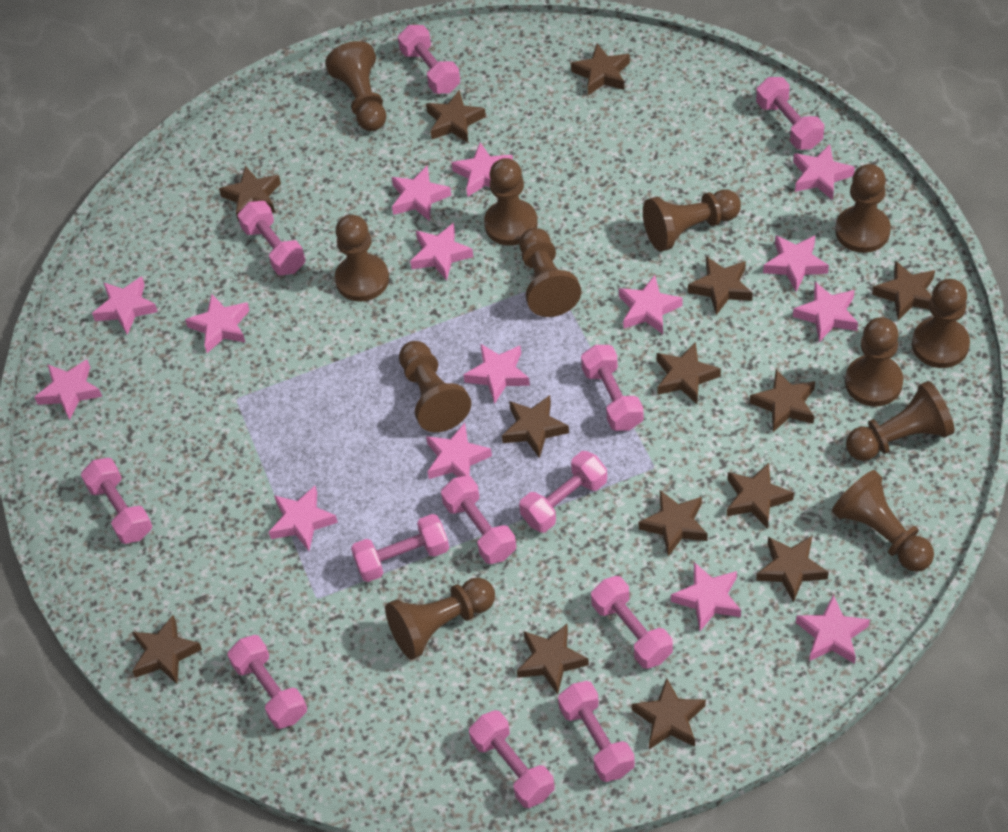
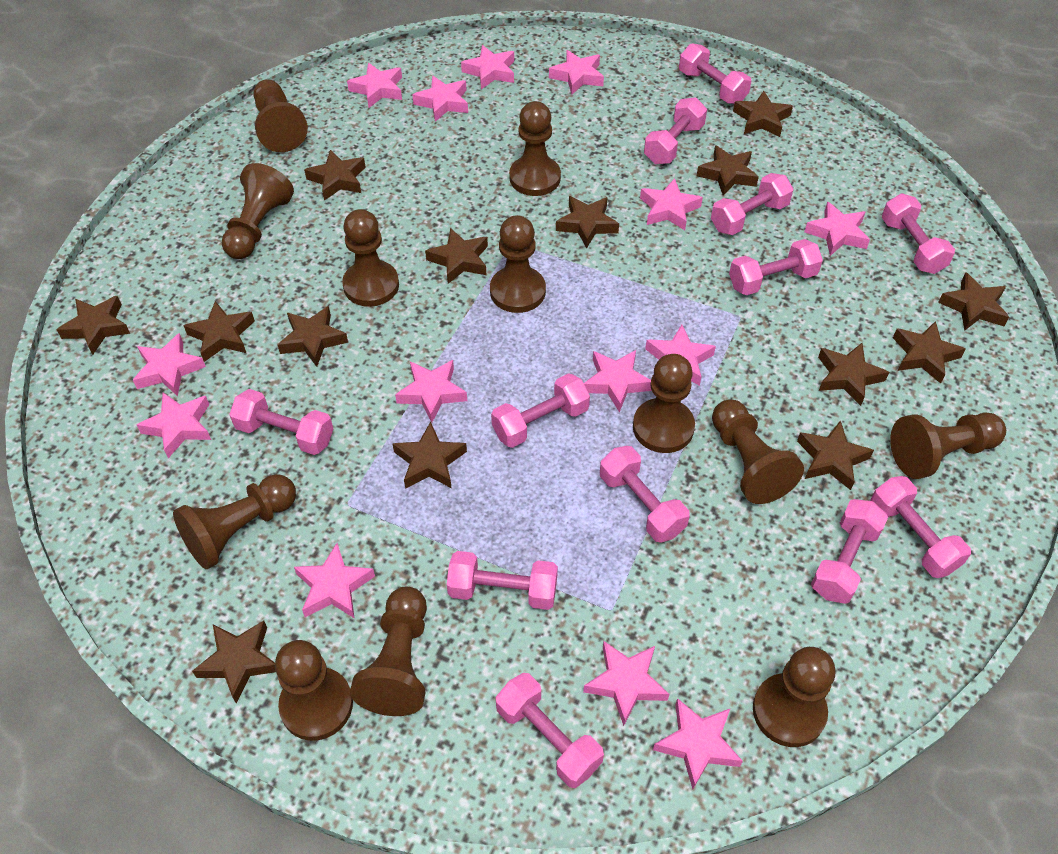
pink star: [34,359,102,420] [92,276,158,334] [185,294,250,353] [269,486,338,551] [392,166,452,221] [410,223,473,281] [426,423,492,479] [451,143,513,197] [463,344,530,404] [619,275,683,334] [671,562,741,631] [763,235,829,291] [793,144,855,200] [793,282,858,342] [796,594,870,664] = 15 -> [133,333,206,396] [137,392,211,458] [294,543,375,619] [347,63,402,108] [395,360,467,423] [412,76,468,122] [461,45,514,89] [549,50,604,94] [583,641,670,726] [584,350,652,412] [640,178,703,230] [645,325,716,386] [653,698,743,789] [804,202,870,256] = 14

